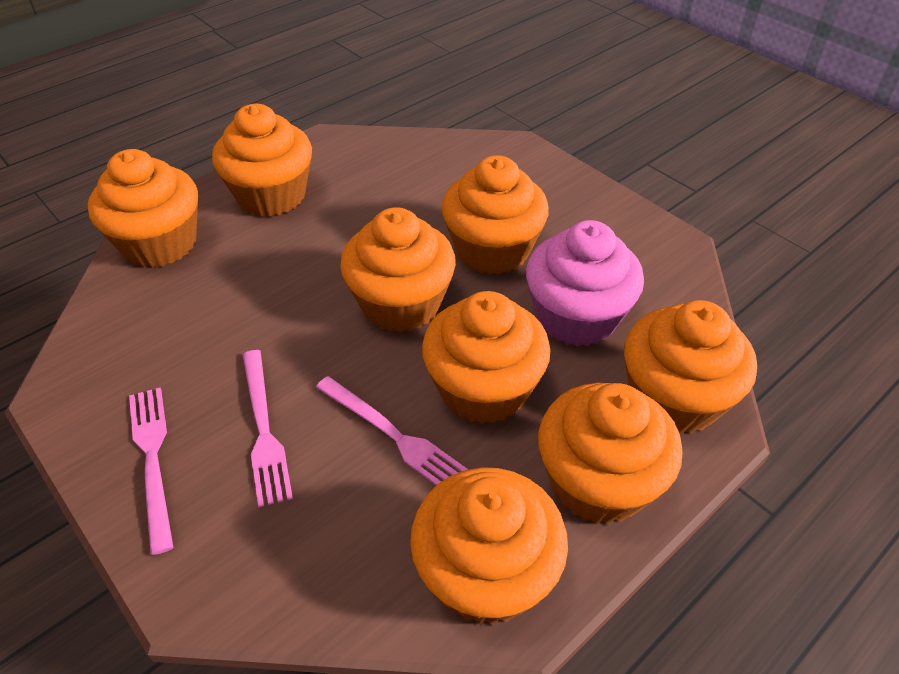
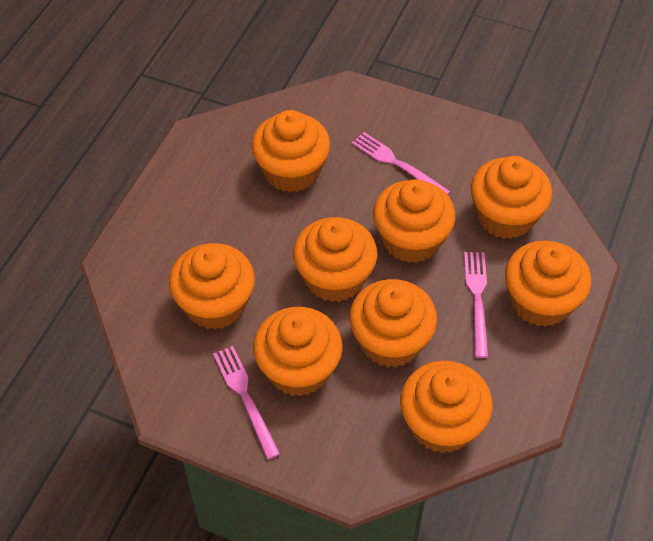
orange cupcake: [88,149,198,268] [212,104,312,217] [340,207,456,333] [410,467,568,625] [422,291,550,424] [442,155,549,275] [538,383,683,524] [624,300,757,434] = 8 -> [169,243,255,330] [251,110,330,192] [253,307,343,397] [293,217,377,302] [349,279,437,367] [373,179,456,263] [400,361,493,453] [471,156,552,239] [505,241,591,327] = 9
pink cupcake: [526,220,644,347] = 1 -> none = 0

